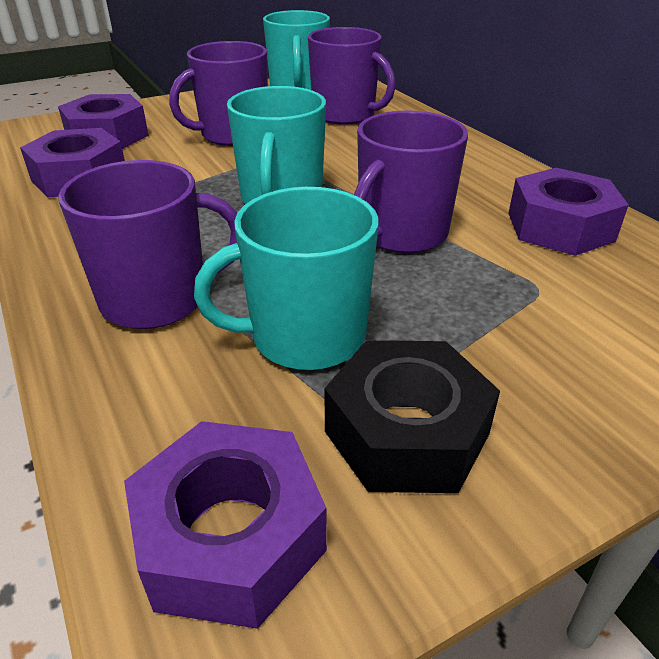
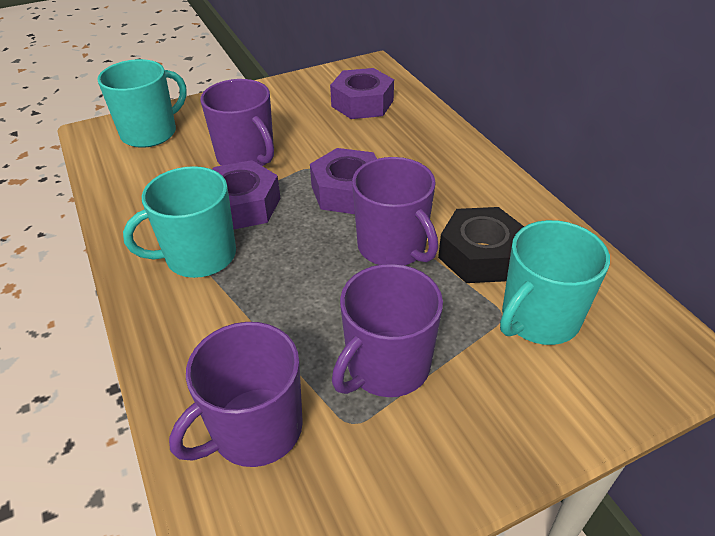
purple nut: [20,128,125,198] [58,94,149,149] [124,421,327,629] [508,168,629,256] = 4 -> [212,160,281,229] [310,148,377,214] [330,68,394,119] = 3

